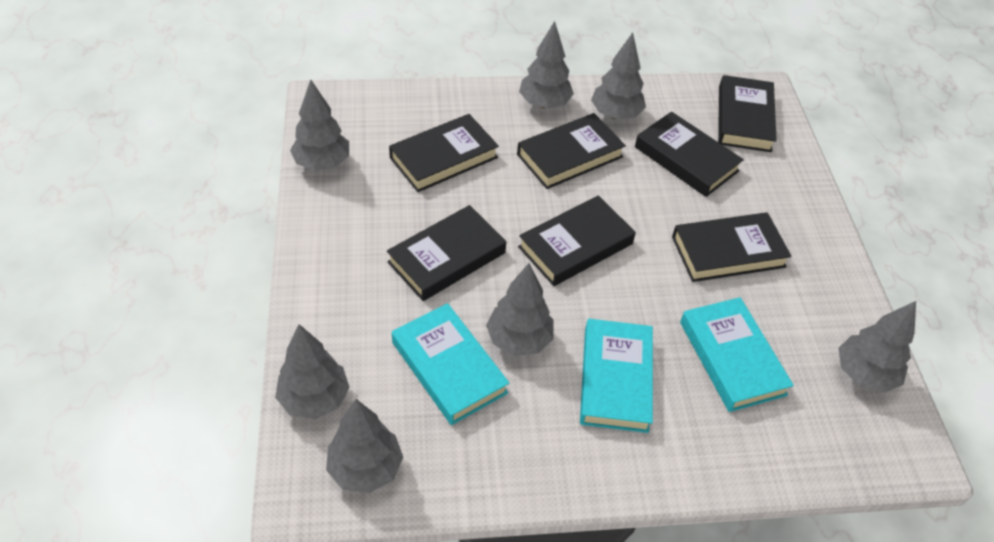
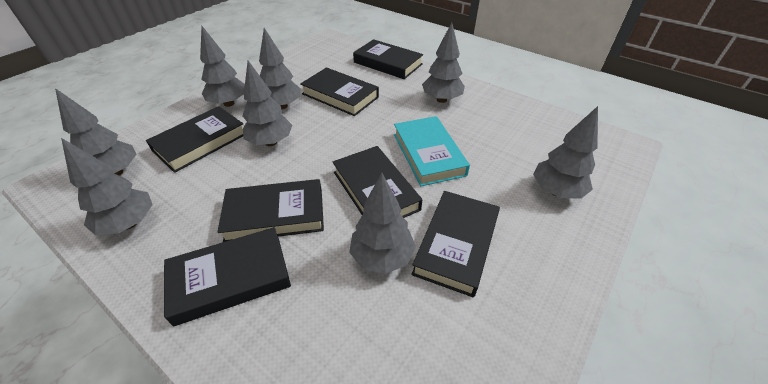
grey tree: [275,324,350,419] [290,79,349,171] [326,399,403,493] [486,263,554,356] [519,21,574,108] [591,33,646,119] [838,301,916,393] = 7 -> [55,88,137,176] [61,138,153,235] [200,26,245,107] [243,61,292,146] [259,28,301,109] [349,173,416,274] [422,22,465,103] [533,106,598,199] = 8
turquoise book: [392,303,509,425] [580,319,653,433] [680,297,794,412] = 3 -> [394,116,470,186] = 1

